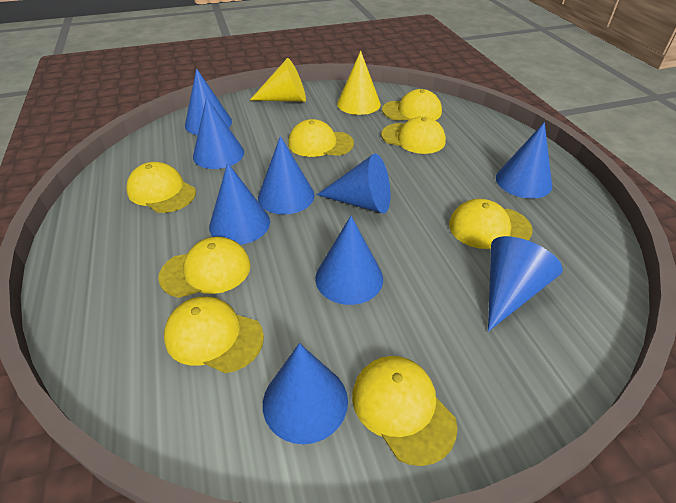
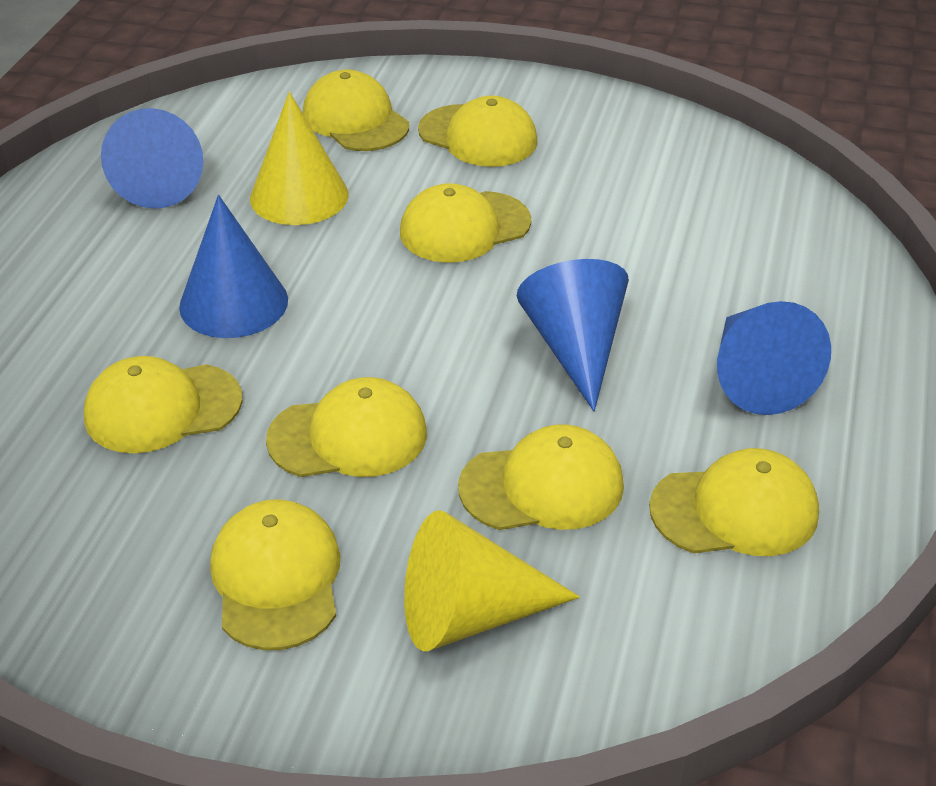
blue cone: [185,68,232,135] [193,97,244,169] [209,163,270,245] [258,136,315,215] [263,343,348,444] [315,216,383,305] [317,153,391,213] [488,236,563,332] [496,122,552,199] = 9 -> [101,108,203,209] [179,195,288,338] [517,259,629,411] [717,301,831,415] = 4

